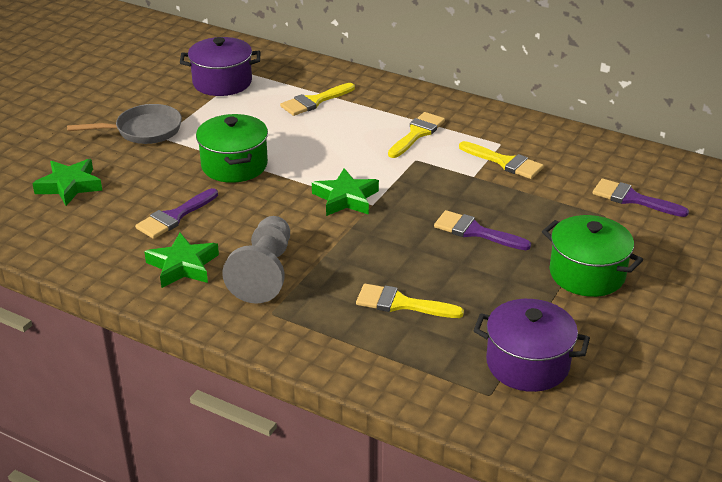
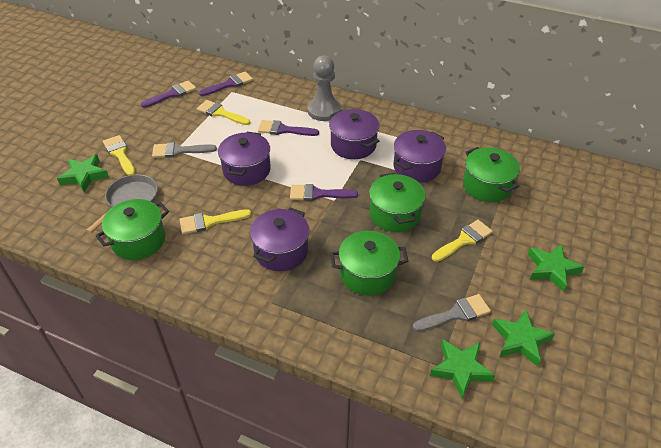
green pot: [196,114,268,183] [542,215,643,297] = 2 -> [95,199,169,260] [330,231,408,296] [369,173,426,232] [463,147,520,202] = 4
green star: [32,159,103,206] [144,233,219,288] [312,168,379,216] = 3 -> [57,154,109,193] [430,339,495,399] [492,310,555,366] [528,244,585,292] = 4
grey brush: none = 0 -> [152,142,217,158] [413,294,491,332] = 2
purple brush: [135,188,218,239] [434,210,531,250] [593,178,689,217] = 3 -> [141,81,196,108] [199,71,253,96] [258,120,319,136] [290,184,358,201] = 4
purple pot: [180,37,260,96] [473,299,590,392] = 2 -> [218,132,271,186] [250,207,309,271] [329,109,379,159] [394,130,446,183] = 4

